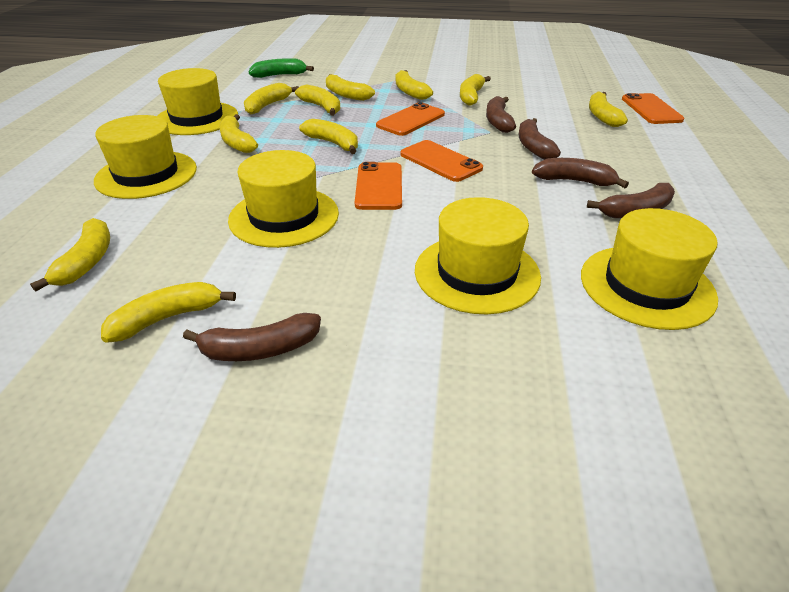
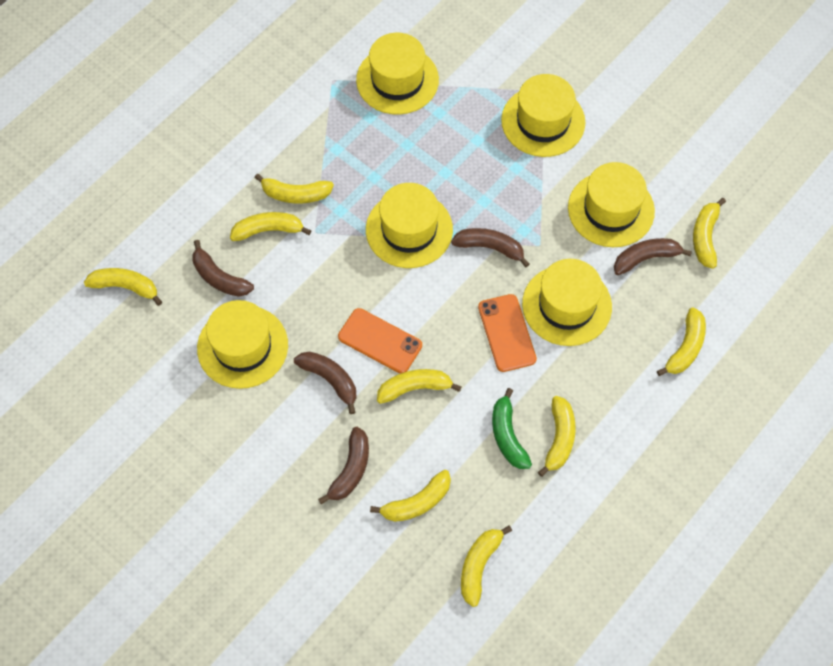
orange phone: [355,162,402,210] [376,102,445,136] [400,140,483,182] [622,93,684,124] = 4 -> [338,308,422,374] [478,294,537,372] = 2
yellow banana: [30,218,110,292] [101,282,236,343] [219,114,258,153] [244,83,299,114] [295,85,340,116] [299,119,358,154] [326,74,375,101] [396,70,433,100] [460,74,491,106] [589,91,628,127] = 10 -> [84,268,162,306] [230,212,311,241] [254,174,334,203] [370,470,451,522] [377,369,461,404] [461,525,512,607] [538,396,576,477] [657,307,706,376] [693,198,726,269] = 9
yellow hat: [94,115,197,199] [157,68,238,135] [228,150,339,248] [415,197,541,315] [581,208,718,330] = 5 -> [197,300,288,389] [356,33,439,115] [366,183,453,268] [501,74,585,157] [522,259,612,346] [568,162,655,247] = 6

